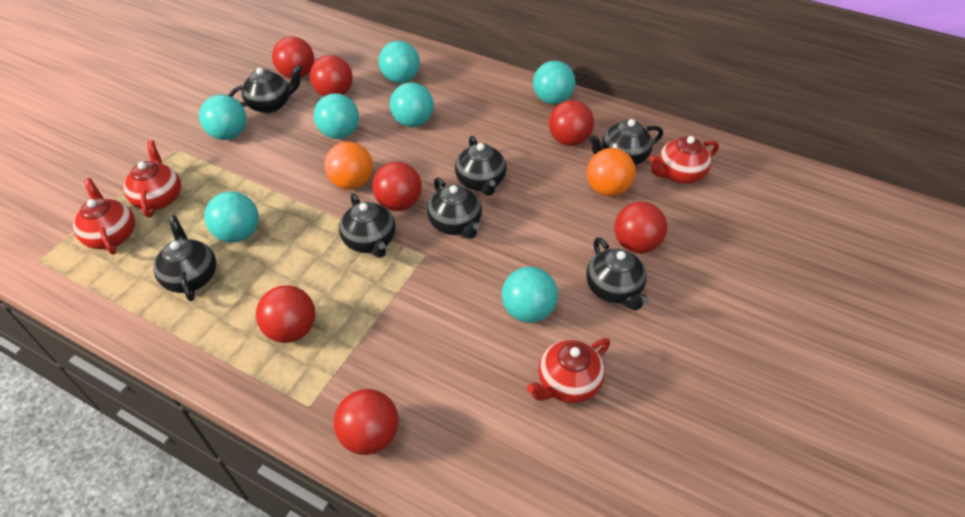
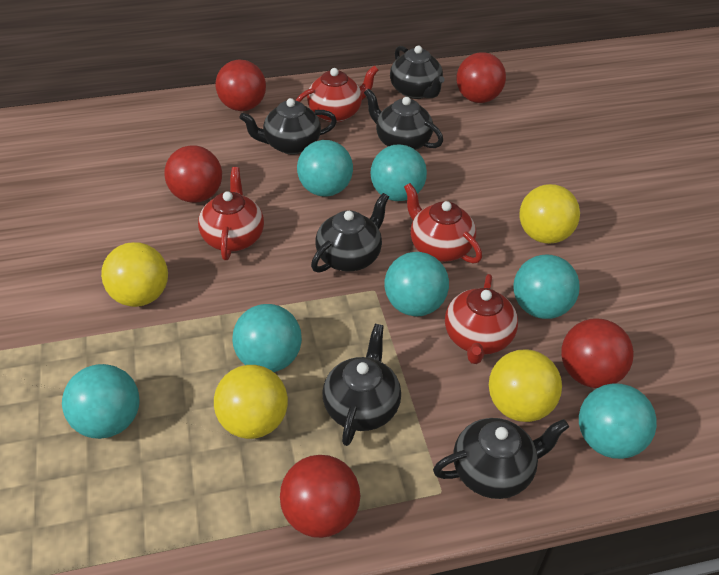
black teapot: [154,215,216,301] [228,65,303,113] [339,193,396,258] [427,178,482,239] [455,136,507,196] [586,237,649,311] [588,119,663,165] = 7 -> [239,98,337,155] [311,193,389,273] [322,324,401,446] [364,89,443,150] [390,46,445,99] [433,418,569,499] = 6
orange ball: [324,142,373,190] [587,148,636,196] = 2 -> none = 0
red ball: [256,285,315,343] [272,36,314,78] [310,55,353,96] [333,389,399,455] [372,162,422,211] [549,100,594,146] [614,202,667,253] = 7 -> [164,145,222,203] [216,60,266,111] [280,455,360,538] [456,52,506,103] [561,318,634,388] = 5
yellow ball: none = 0 -> [101,242,168,307] [214,365,288,439] [489,349,562,422] [519,184,580,244] = 4

